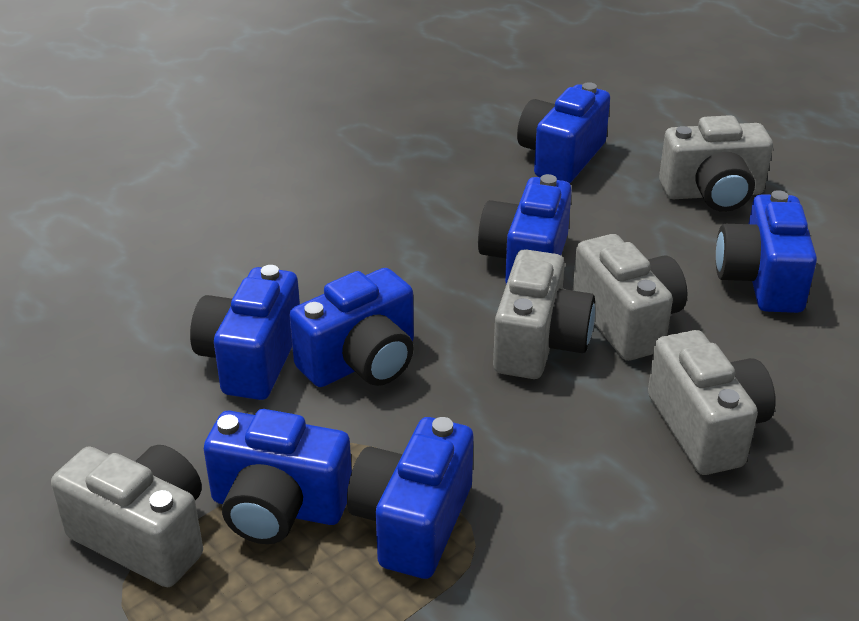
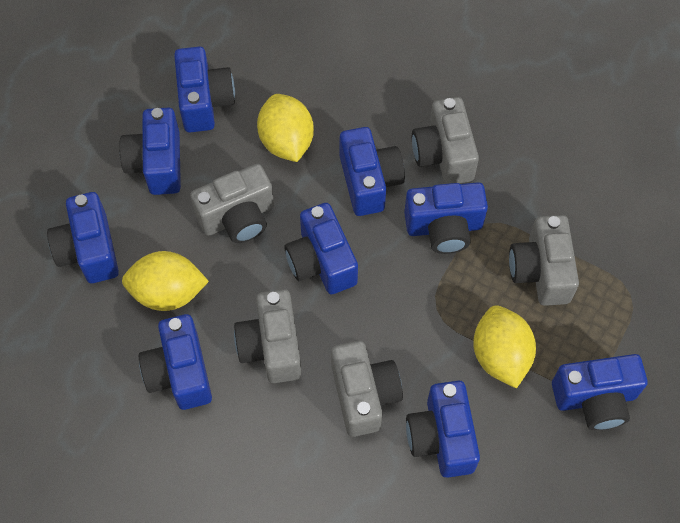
blue camera: [190,265,300,400] [204,409,352,544] [289,268,414,387] [347,417,473,579] [478,174,572,284] [517,82,610,183] [716,190,817,313] = 7 -> [47,192,119,283] [119,107,181,195] [139,314,212,410] [174,47,235,133] [284,203,358,294] [340,127,405,216] [404,182,488,254] [406,381,480,478] [552,354,647,430] = 9
yellow lemon: none = 0 -> [122,251,209,311] [257,94,314,162] [473,305,536,389] = 3

